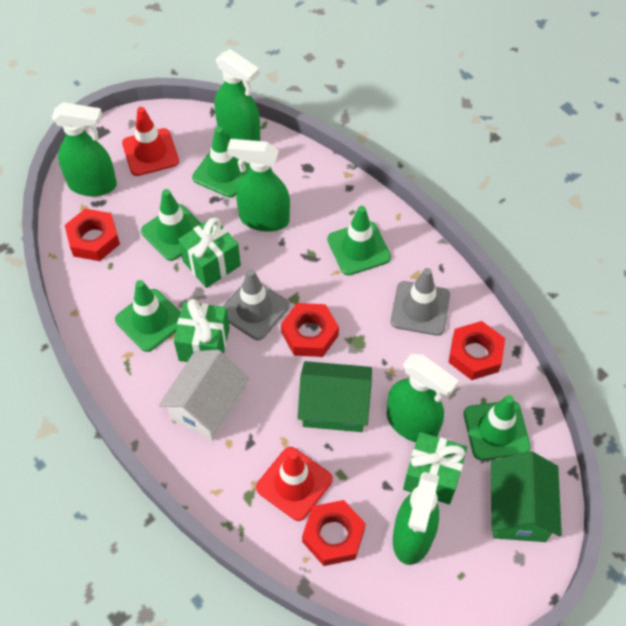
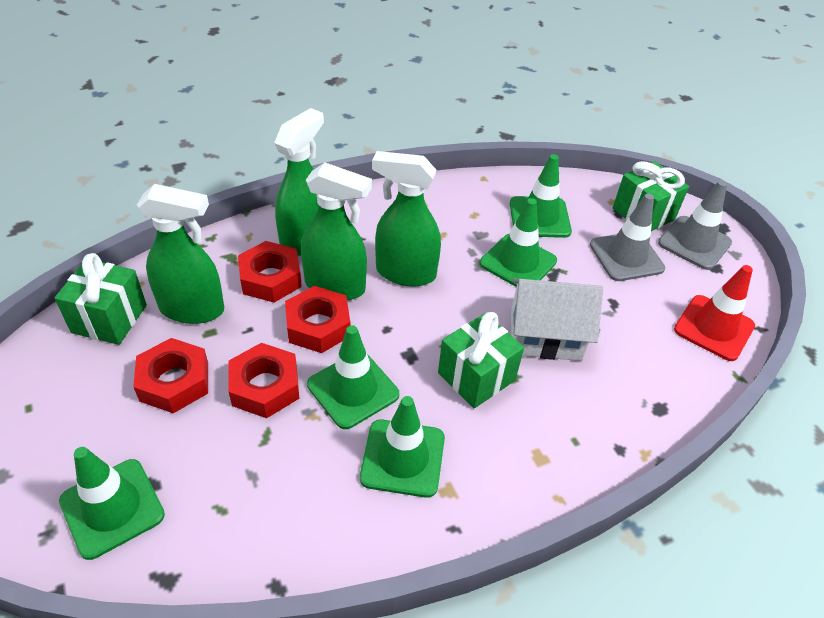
green house: [298,361,372,432] [491,451,562,542] = 2 -> none = 0
green spray bottle: [52,102,117,196] [214,49,260,141] [227,139,290,232] [387,354,459,442] [393,472,439,565] = 5 -> [137,184,224,324] [274,108,324,256] [301,163,372,300] [372,151,441,287] = 4
red traffic cone: [122,107,179,176] [256,447,333,521] = 2 -> [674,265,755,361] = 1

